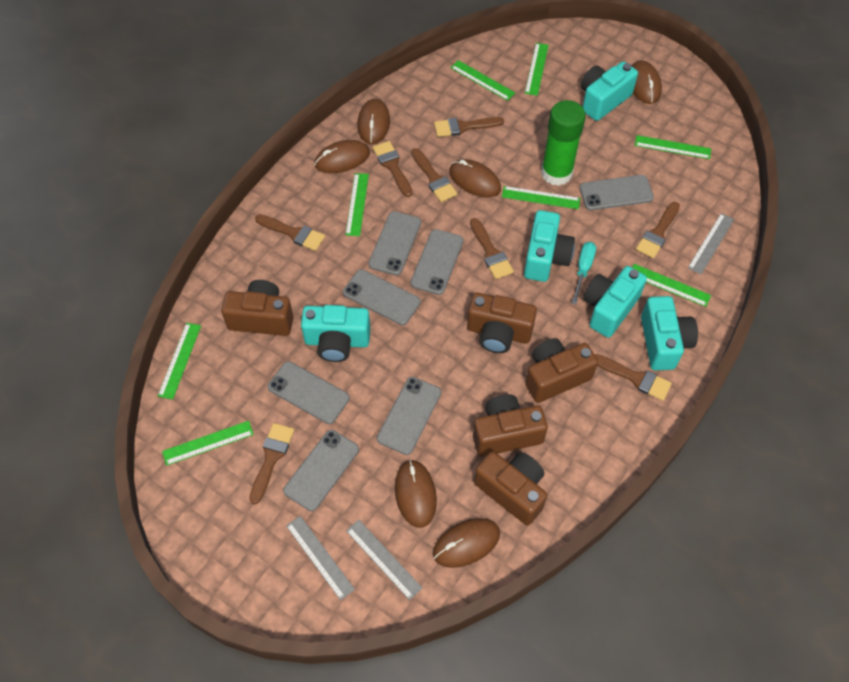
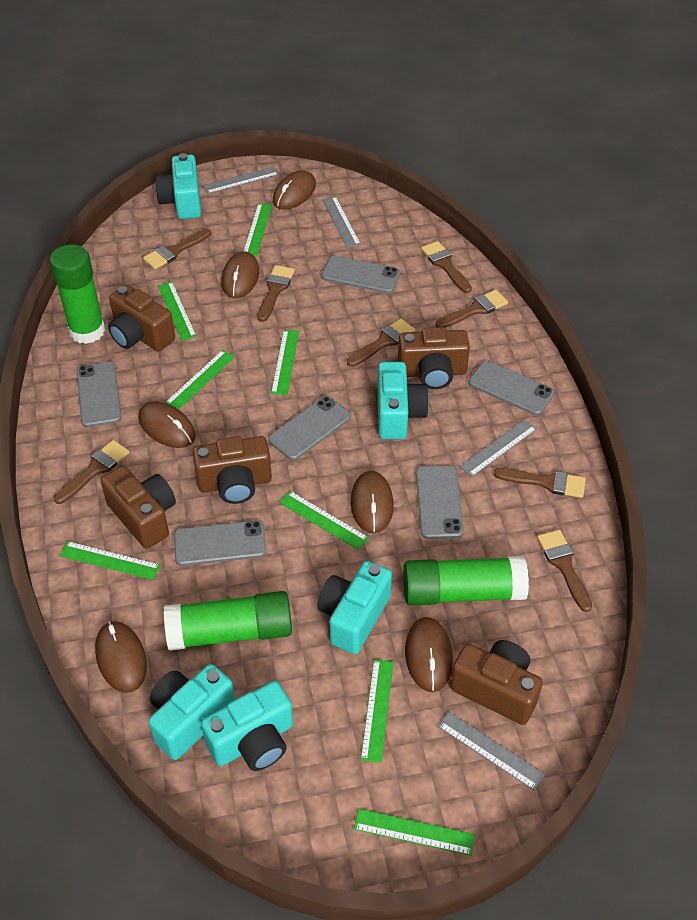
green glue stick: [541,100,586,186] = 1 -> [50,244,105,344] [164,591,292,651] [403,556,529,606] = 3
grey phone: [268,361,350,424] [283,430,359,511] [343,269,421,325] [368,211,421,275] [377,377,441,455] [410,229,464,295] [579,175,654,210] = 7 -> [77,362,122,427] [174,520,267,566] [268,396,351,460] [322,255,400,293] [416,466,464,539] [468,360,555,415] = 6
grey ruler: [286,516,355,600] [346,520,422,600] [688,213,734,274] = 3 -> [203,167,279,194] [322,196,361,248] [438,711,545,791] [460,419,537,477] = 4
turquoise screwdriver: [572,242,596,304] = 1 -> none = 0

